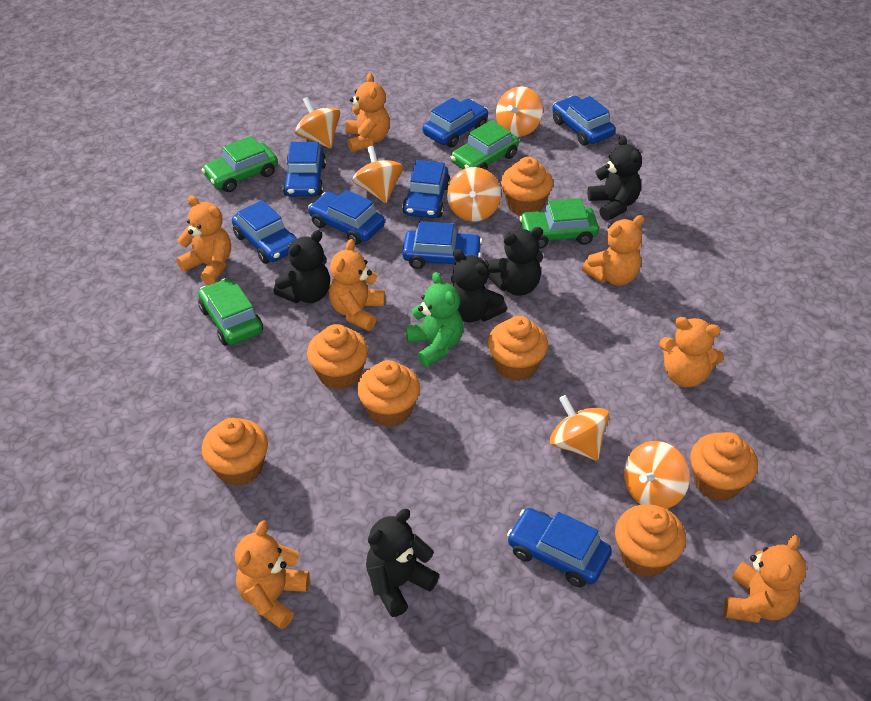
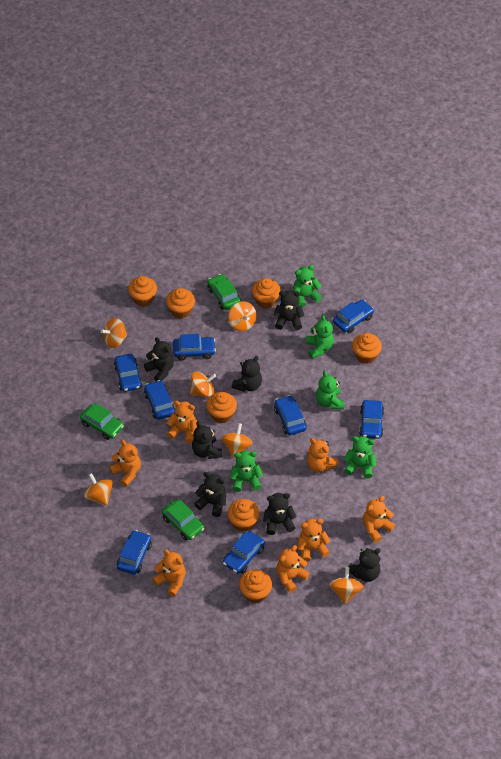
black teddy bear: [273,230,330,303] [366,509,439,617] [451,249,507,322] [488,227,543,296] [587,135,642,221] = 5 -> [144,337,174,381] [192,421,222,459] [195,472,226,517] [232,356,262,392] [263,493,297,535] [274,290,304,330] [348,548,381,582] = 7
green car: [198,278,263,345] [202,136,278,192] [451,120,519,170] [519,198,599,249] = 4 -> [80,403,124,440] [162,500,205,540] [207,274,241,310] = 3
green teddy bear: [406,272,463,367] = 1 -> [230,450,263,492] [293,265,322,308] [306,315,334,359] [316,370,344,409] [344,436,376,479] = 5

